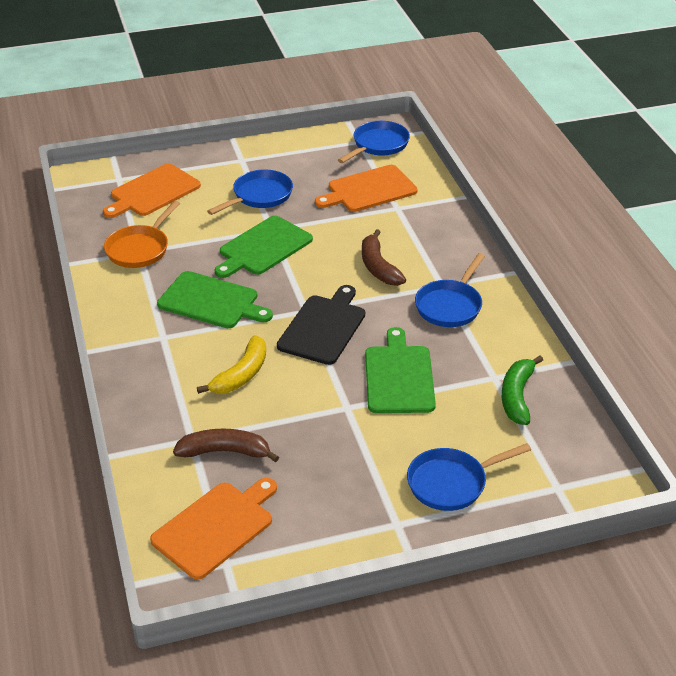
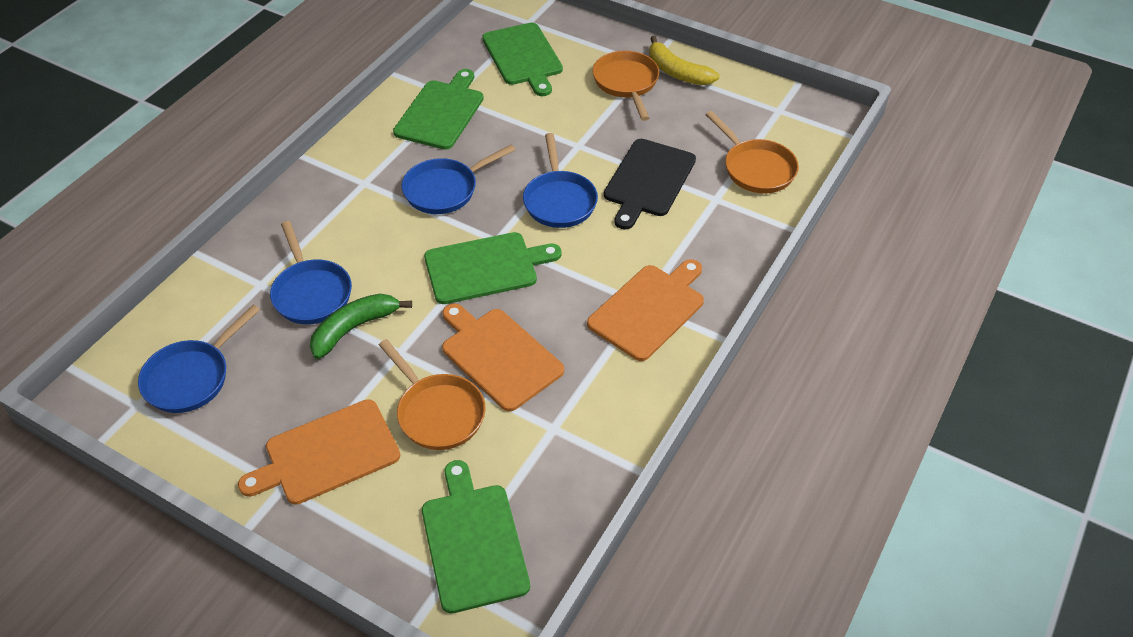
brown banana: [173,428,279,463] [362,229,406,286] = 2 -> none = 0
green cutting board: [157,271,273,328] [215,216,313,278] [365,327,436,413] = 3 -> [393,69,484,150] [422,460,530,614] [424,232,562,304] [482,23,563,96] = 4
orange pan: [104,200,180,268] = 1 -> [379,339,485,450] [593,51,659,121] [706,111,799,193] = 3

